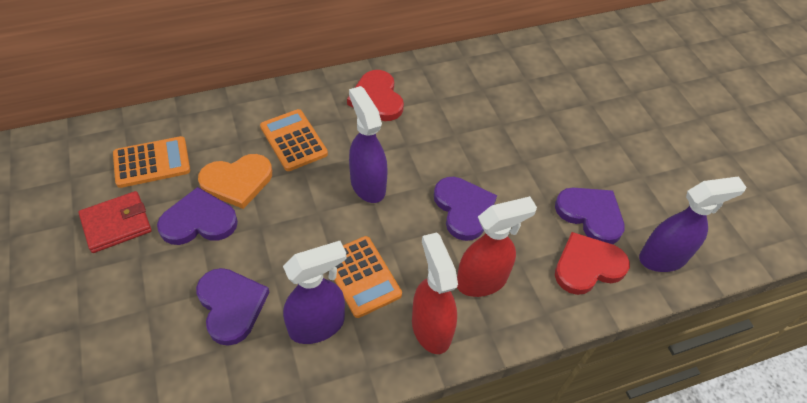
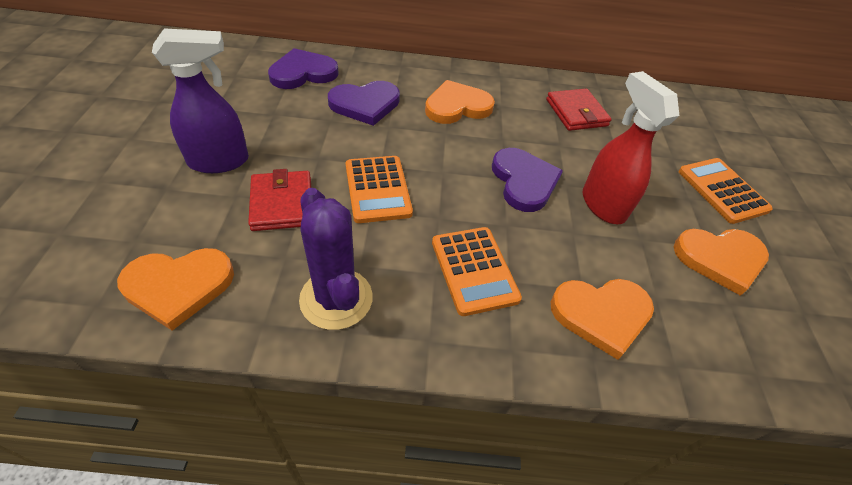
orange heart: [198,154,272,209] = 1 -> [117,248,234,331] [425,80,495,124] [551,279,654,360] [674,229,769,296] = 4
purple cactus: none = 0 -> [299,188,373,330] = 1
purple heart: [157,187,238,245] [196,268,270,346] [434,177,497,241] [555,188,625,244] = 4 -> [268,48,339,89] [328,81,400,126] [492,148,563,212] = 3
purple spray bottle: [283,241,347,344] [349,86,388,203] [639,176,746,272] = 3 -> [152,28,249,173] = 1
red heart: [347,70,404,121] [555,232,630,295] = 2 -> none = 0
red spray bottle: [412,232,458,354] [457,196,537,297] = 2 -> [583,71,679,224] = 1
red wallet: [78,191,152,253] = 1 -> [248,169,311,231] [546,89,612,131] = 2

